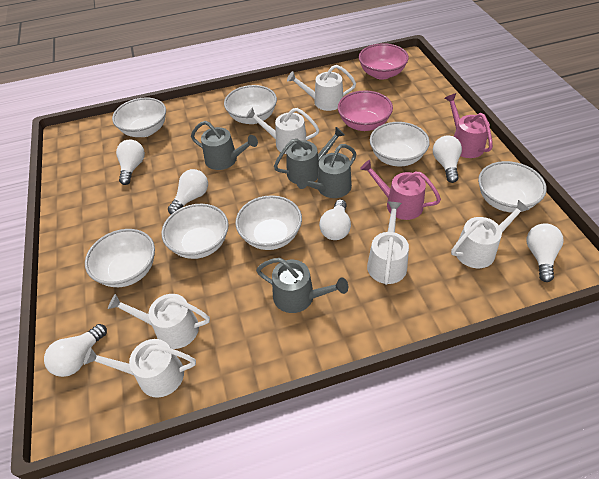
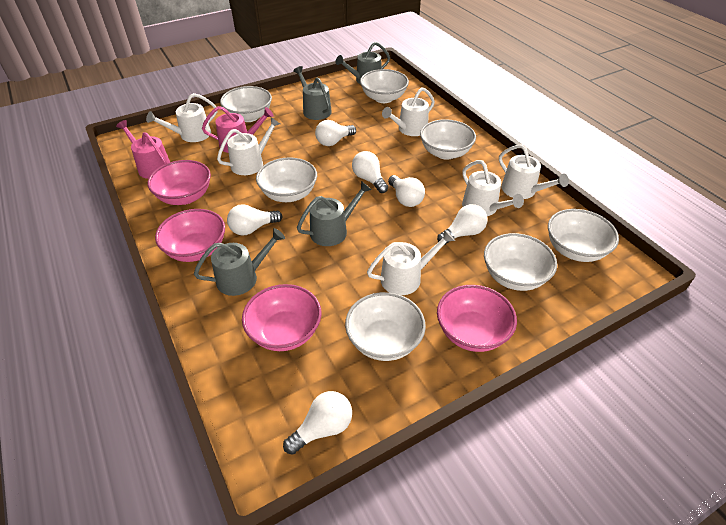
pink bowl: [338,91,393,131] [359,43,409,80] = 2 -> [148,160,211,205] [155,209,225,262] [242,284,321,351] [437,285,517,352] = 4

